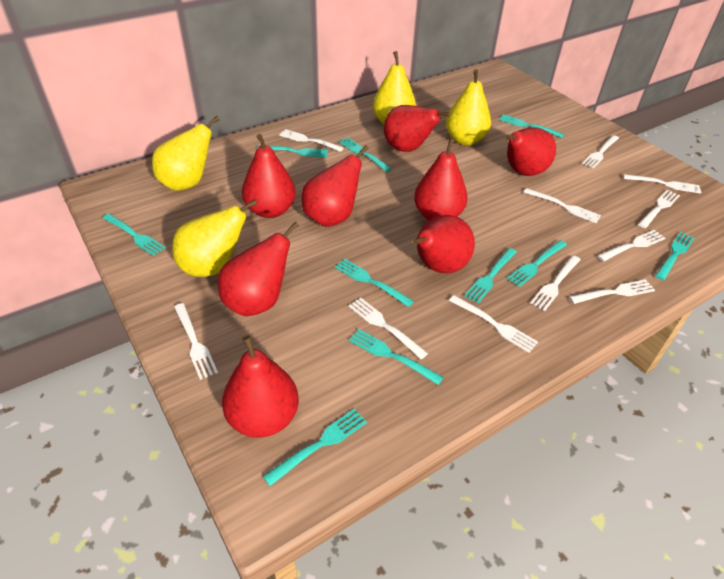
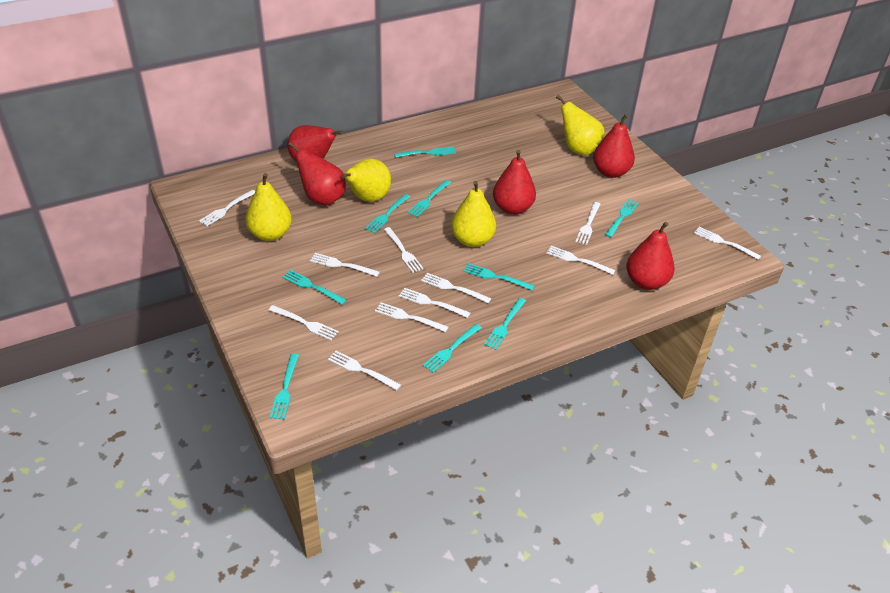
red pear: [218,222,299,316] [222,335,299,438] [242,134,296,218] [302,145,369,227] [384,105,450,152] [413,215,475,273] [414,137,468,221] [506,127,556,176] = 8 -> [287,125,343,162] [288,142,346,206] [493,150,536,215] [593,114,635,178] [626,222,675,290] = 5
turquoise fork: [103,214,165,256] [257,146,328,158] [263,408,367,486] [335,259,414,307] [339,137,391,172] [349,329,444,385] [464,248,517,304] [499,114,564,138] [507,240,567,287] [655,232,695,280] = 10 -> [270,354,299,420] [282,270,347,305] [365,194,410,233] [394,147,456,158] [407,180,451,217] [422,324,482,373] [464,263,535,290] [484,298,526,350] [605,199,639,237] = 9

